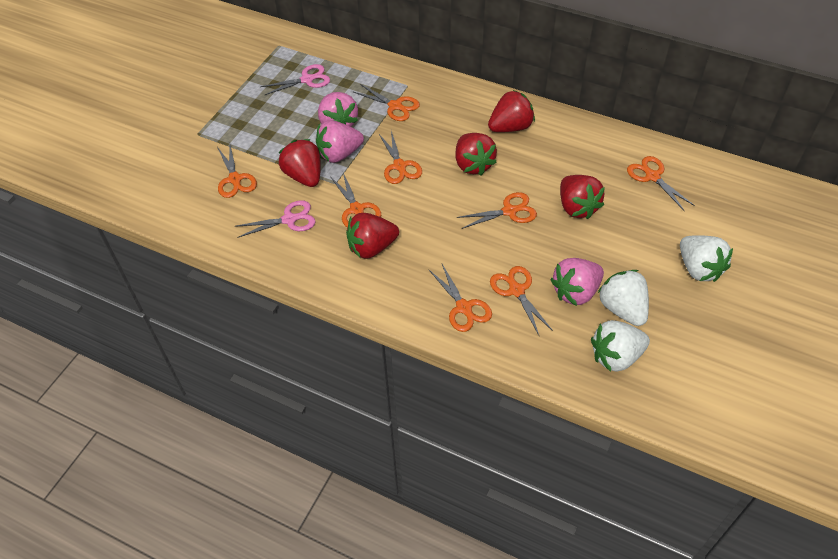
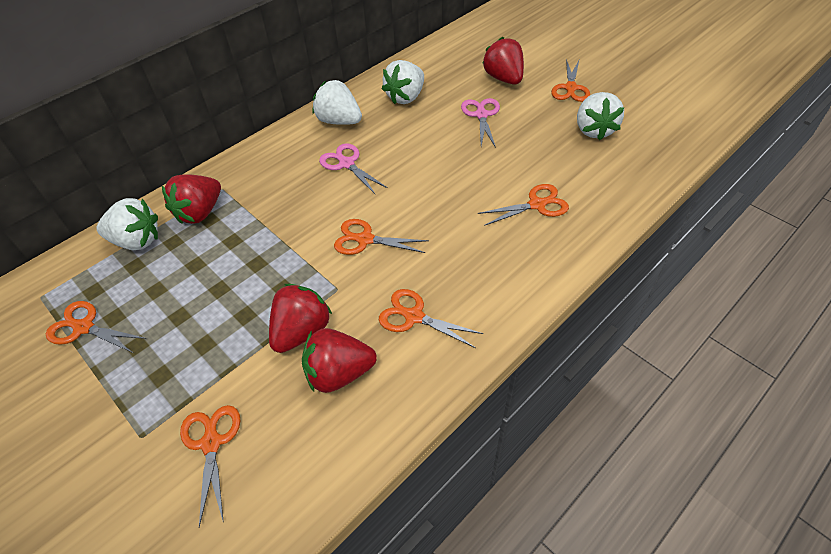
orange scissors: [217,145,257,198] [331,173,381,227] [354,84,420,121] [379,131,422,184] [429,264,492,332] [457,192,537,229] [490,266,553,335] [627,156,695,211] = 8 -> [45,301,147,353] [180,405,241,527] [334,219,429,255] [379,289,483,348] [478,184,569,226] [551,59,590,102] = 6
pink strawberry: [316,120,364,163] [318,92,358,127] [550,258,604,306] = 3 -> none = 0
red strawberry: [279,139,321,187] [346,213,399,259] [455,133,497,175] [488,90,535,132] [560,175,605,219] = 5 -> [162,174,221,224] [269,284,332,353] [302,328,377,393] [482,37,524,85] = 4
white strawberry: [591,320,650,372] [598,270,649,326] [680,235,733,282] = 3 -> [96,198,158,250] [313,80,362,125] [382,60,424,104] [577,92,624,140] = 4

